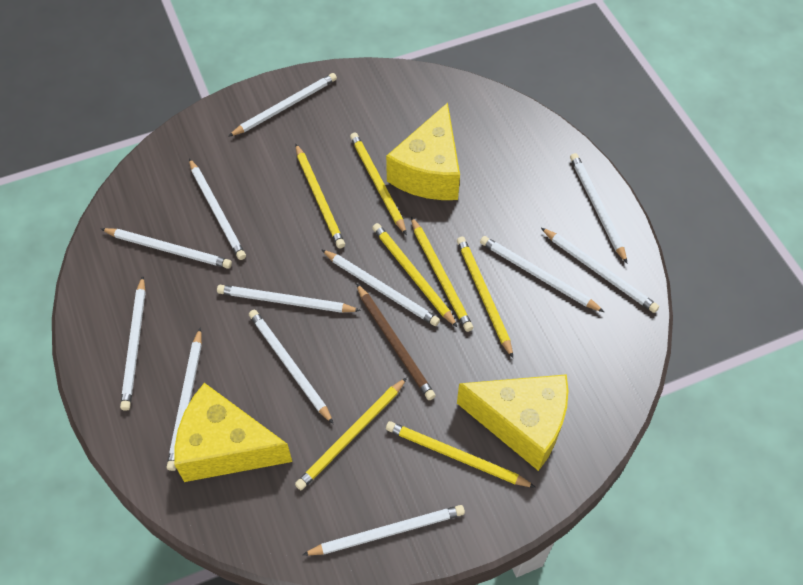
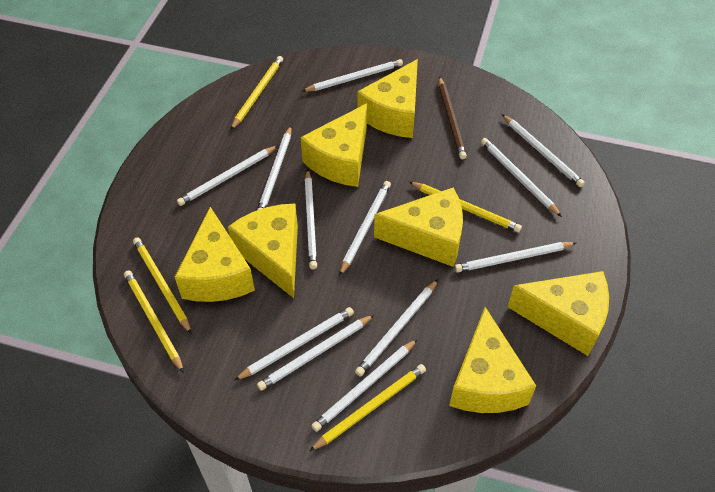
yellow cheese: [174,383,292,482] [386,103,460,200] [457,374,568,471] = 3 -> [175,207,255,302] [228,204,298,298] [301,103,367,187] [357,59,418,138] [374,188,463,267] [449,307,536,413] [508,271,609,356] = 7
yellow pencil: [295,377,407,490] [296,144,345,249] [350,133,407,235] [372,223,458,328] [386,421,536,488] [411,217,473,332] [457,236,513,358] = 7 -> [124,270,184,373] [133,237,192,334] [231,56,283,130] [310,364,426,451] [409,182,522,232] = 5

